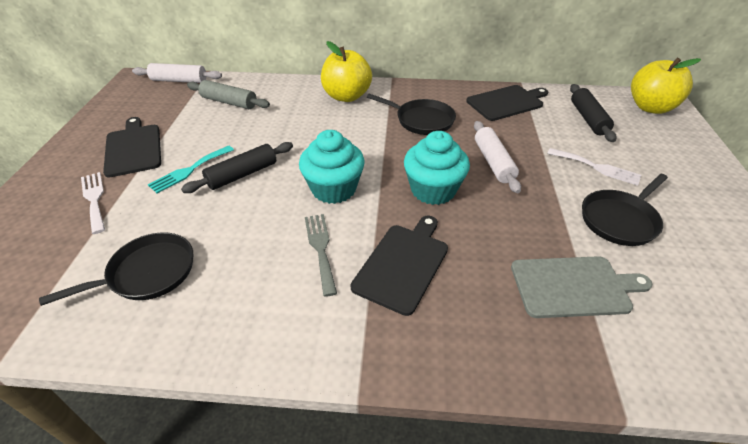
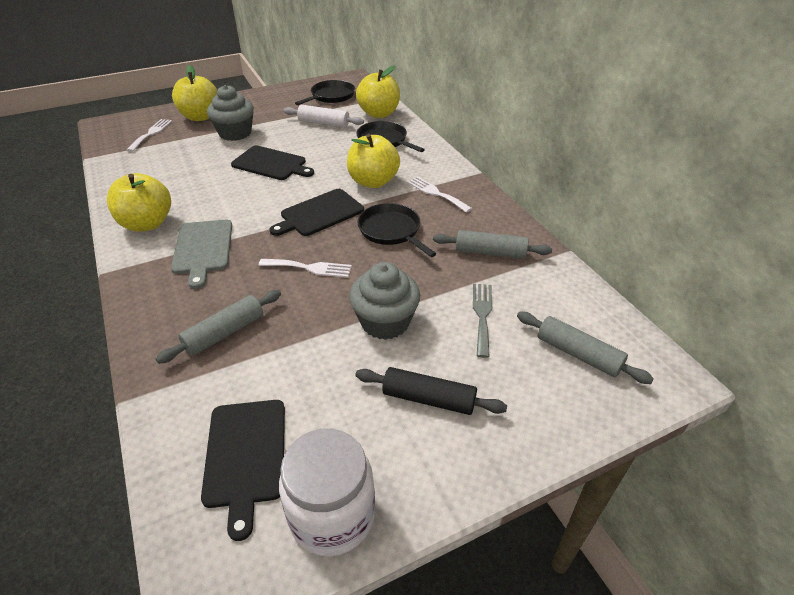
black rolling pin: [181,142,293,193] [570,84,616,142] = 2 -> [355,367,507,415] = 1
grey cupcake: none = 0 -> [207,85,254,141] [349,262,420,340] = 2
grey rolling pin: [187,80,270,109] = 1 -> [156,290,281,364] [433,230,552,259] [517,312,654,384] = 3
turquoise cupcake: [299,130,365,204] [404,131,470,205] = 2 -> none = 0
turquoise fork: [148,145,234,193] = 1 -> none = 0
white fork: [81,172,105,234] [547,148,641,186] = 2 -> [126,119,172,152] [259,259,352,278] [407,176,472,213] = 3
white jar: none = 0 -> [279,428,375,556] = 1
white rolling pin: [132,63,222,83] [474,121,521,193] = 2 -> [284,105,364,127] = 1
yellow apple: [321,41,372,102] [631,58,701,114] = 2 -> [107,173,171,232] [172,65,217,121] [347,134,400,188] [356,66,400,118] = 4

